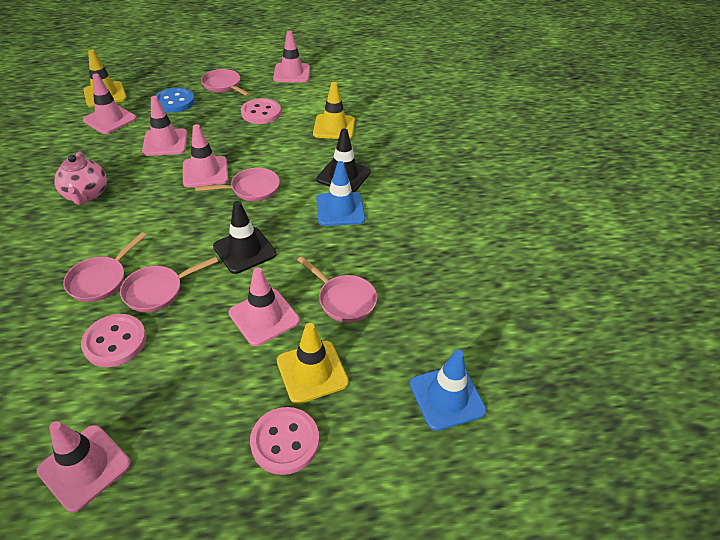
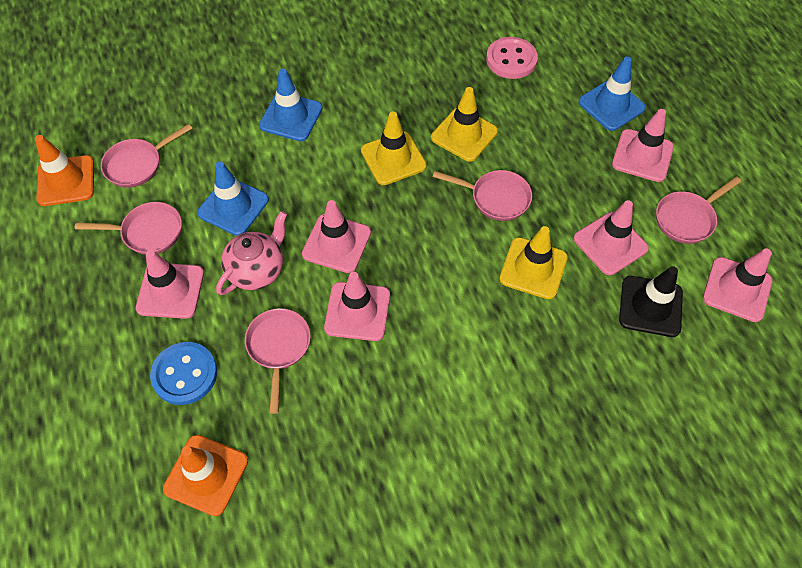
black traffic cone: [213,201,276,274] [316,128,371,192] = 2 -> [619,266,683,337] = 1
blue traffic cone: [316,161,365,226] [410,350,487,431] = 2 -> [197,162,269,236] [259,69,322,141] [578,56,646,131] = 3
orange traffic cone: none = 0 -> [35,135,94,206] [163,435,248,516] = 2
pink button: [81,314,146,367] [241,98,281,124] [250,407,319,475] = 3 -> [486,37,538,79] = 1

